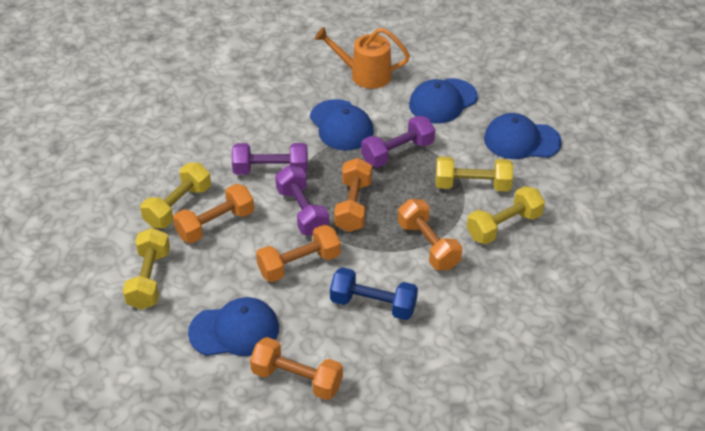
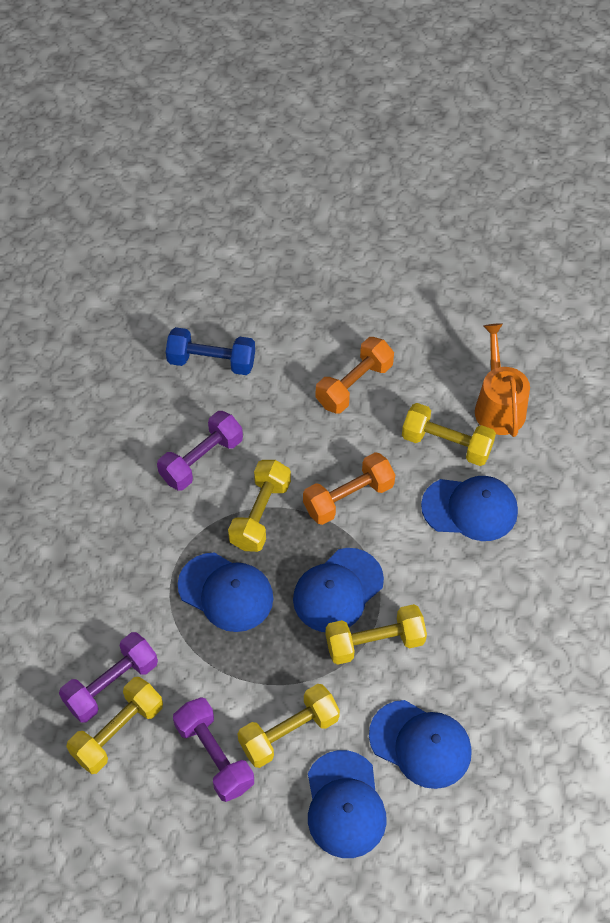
blue cap: [188,297,279,356] [310,99,374,150] [409,78,478,123] [484,113,562,159] = 4 -> [178,552,273,632] [293,548,384,632] [308,750,387,858] [369,700,472,789] [421,476,518,541] = 5
orange dumbbell: [173,184,254,243] [250,337,343,400] [256,225,341,282] [334,158,372,232] [398,199,462,270] = 5 -> [303,452,395,525] [316,337,394,414] = 2
yellow dumbbell: [123,228,170,310] [140,163,211,228] [436,156,513,191] [467,186,545,244] = 4 -> [67,677,163,774] [228,460,291,552] [238,684,340,768] [326,604,427,665] [402,403,496,466] = 5

